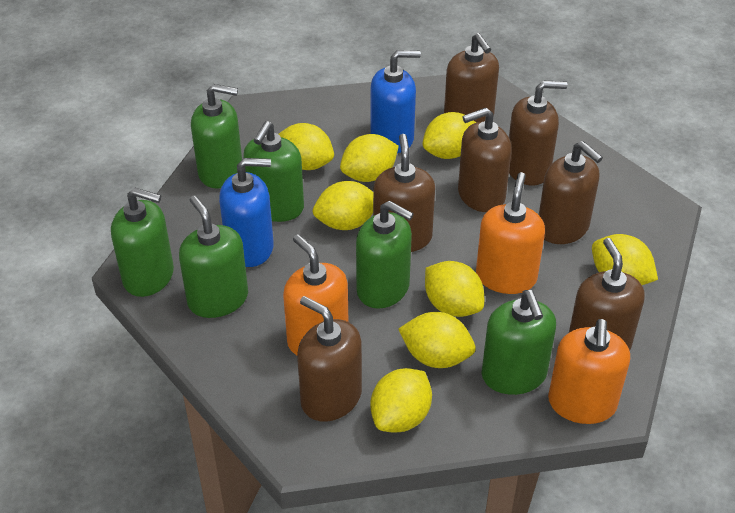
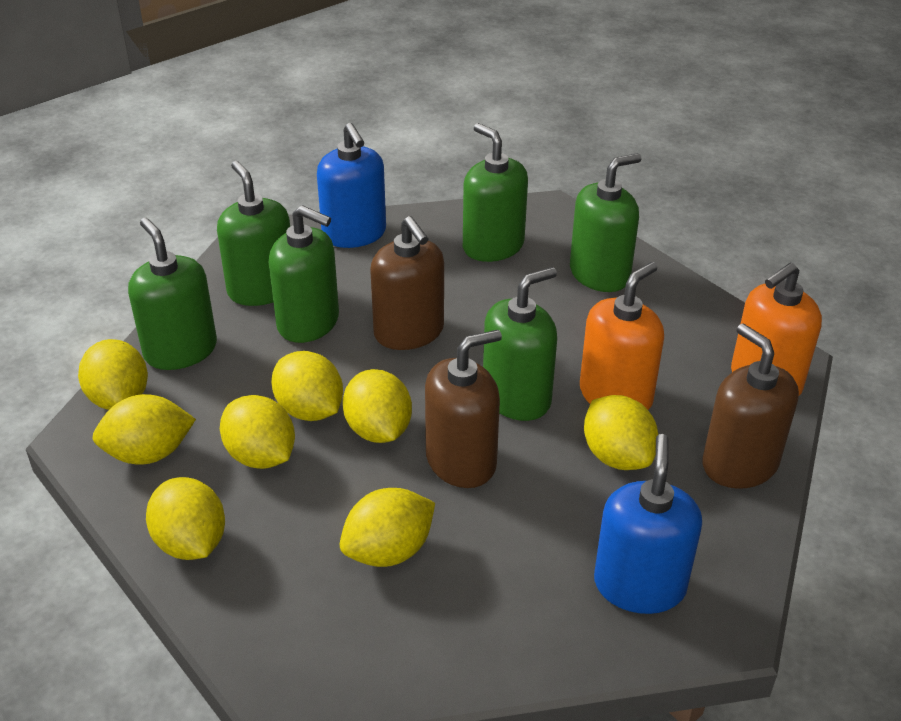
brown soap dispenser: [297,296,362,422] [373,134,435,252] [444,33,499,123] [458,108,512,212] [509,80,567,185] [539,141,603,244] [569,238,645,350] = 7 -> [370,216,444,350] [425,330,502,488] [702,324,799,489] = 3
orange soap dispenser: [283,234,349,355] [476,172,545,294] [548,319,630,424] = 3 -> [580,262,664,410] [731,262,822,395] = 2

